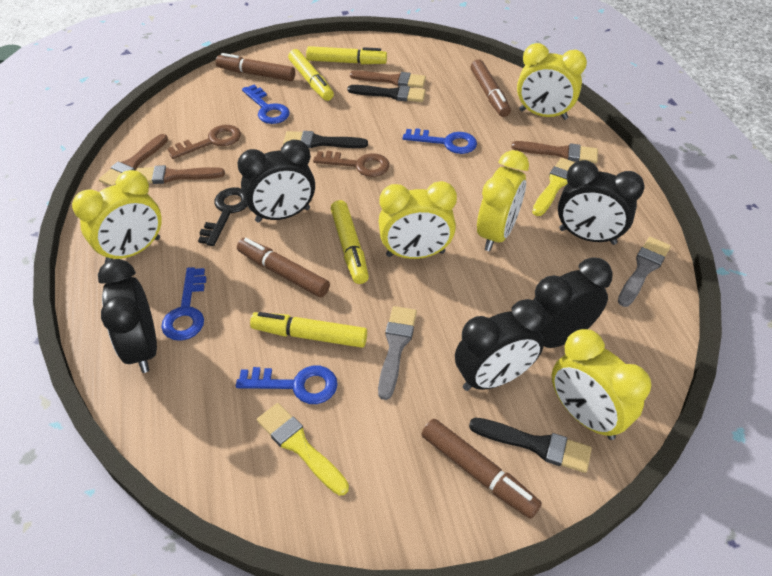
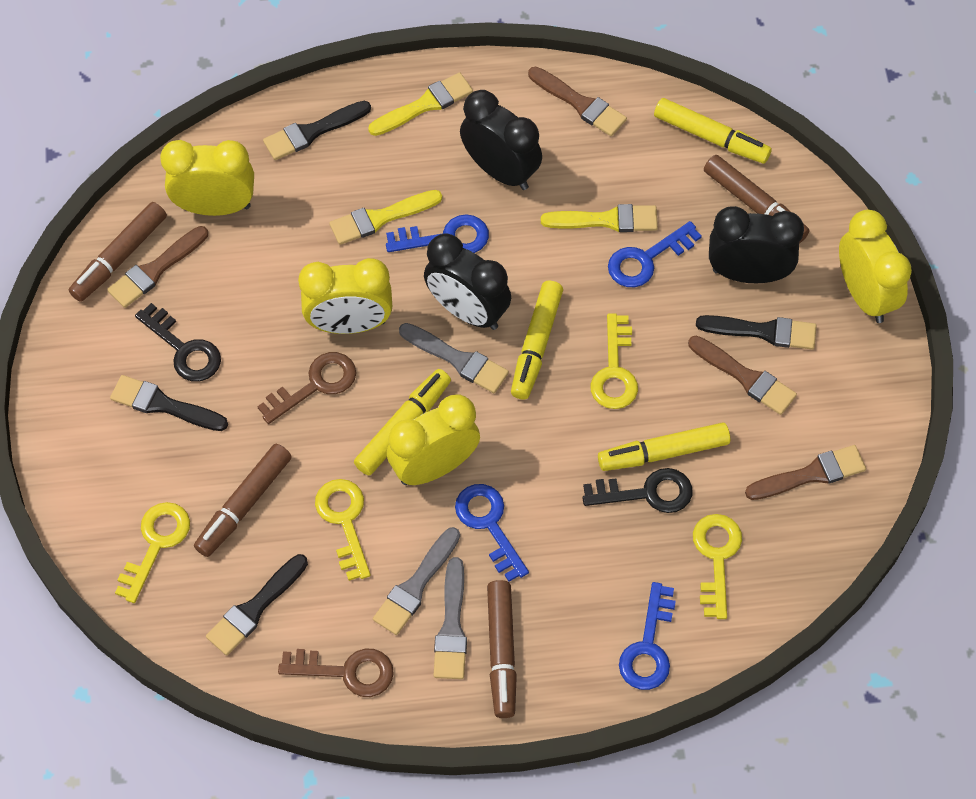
black brush: [283,131,368,148] [347,85,426,102] [469,418,592,473] = 3 -> [110,375,228,431] [206,554,308,655] [263,101,371,160] [696,315,816,349] = 4
black clock: [98,259,157,373] [238,139,315,223] [455,299,547,391] [533,257,613,348] [558,160,644,245] = 5 -> [424,234,511,330] [460,90,542,190] [709,206,804,283] = 3
black key: [198,188,247,246] = 1 -> [135,303,221,381] [583,468,692,513] = 2
grey brush: [378,306,417,400] [618,237,671,307] = 2 -> [373,527,460,635] [399,323,509,393] [434,557,467,679] = 3
yellow brush: [257,403,349,496] [532,158,575,216] = 2 -> [329,190,442,245] [368,72,473,136] [541,204,658,232] = 3
yellow clock: [72,170,162,262] [379,181,457,259] [477,150,529,251] [517,43,587,120] [552,329,651,440] = 5 -> [160,140,254,216] [298,258,392,334] [387,395,480,485] [839,210,912,323] = 4
yellow key: none = 0 -> [115,502,190,603] [315,479,371,581] [591,313,638,409] [693,514,742,619] = 4

